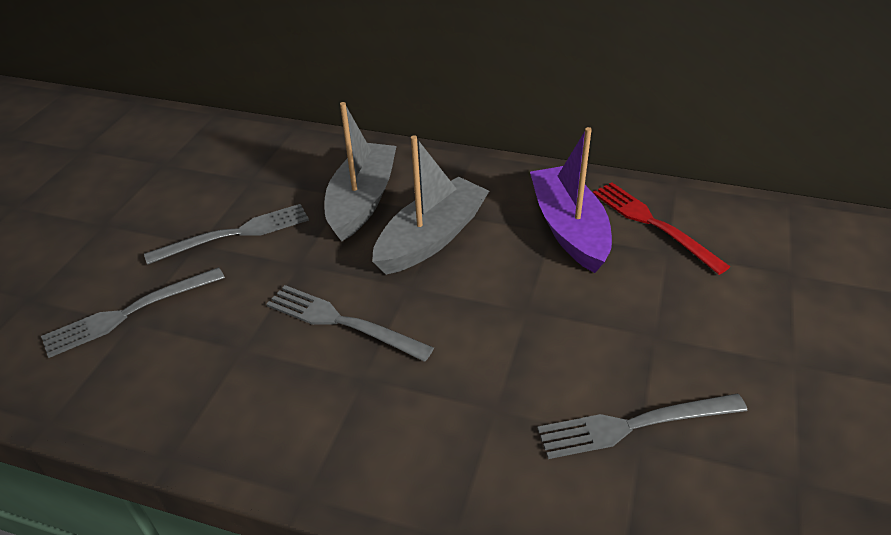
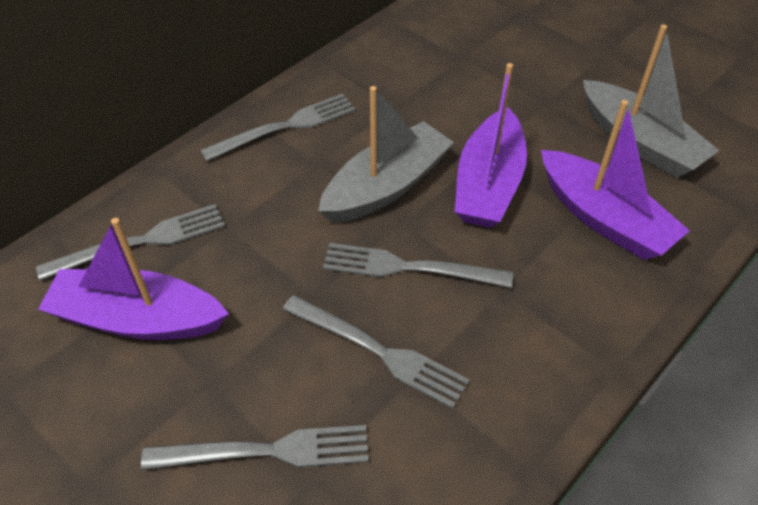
grey fork: [41,267,225,358] [144,204,309,265] [266,285,434,362] [537,394,748,459] = 4 -> [36,204,225,280] [141,425,369,470] [200,94,356,161] [282,295,470,409] [323,243,513,288] = 5
purple boat: [530,127,612,273] = 1 -> [38,218,229,340] [455,63,527,228] [541,100,690,260] = 3
red fork: [593,182,730,275] = 1 -> none = 0

